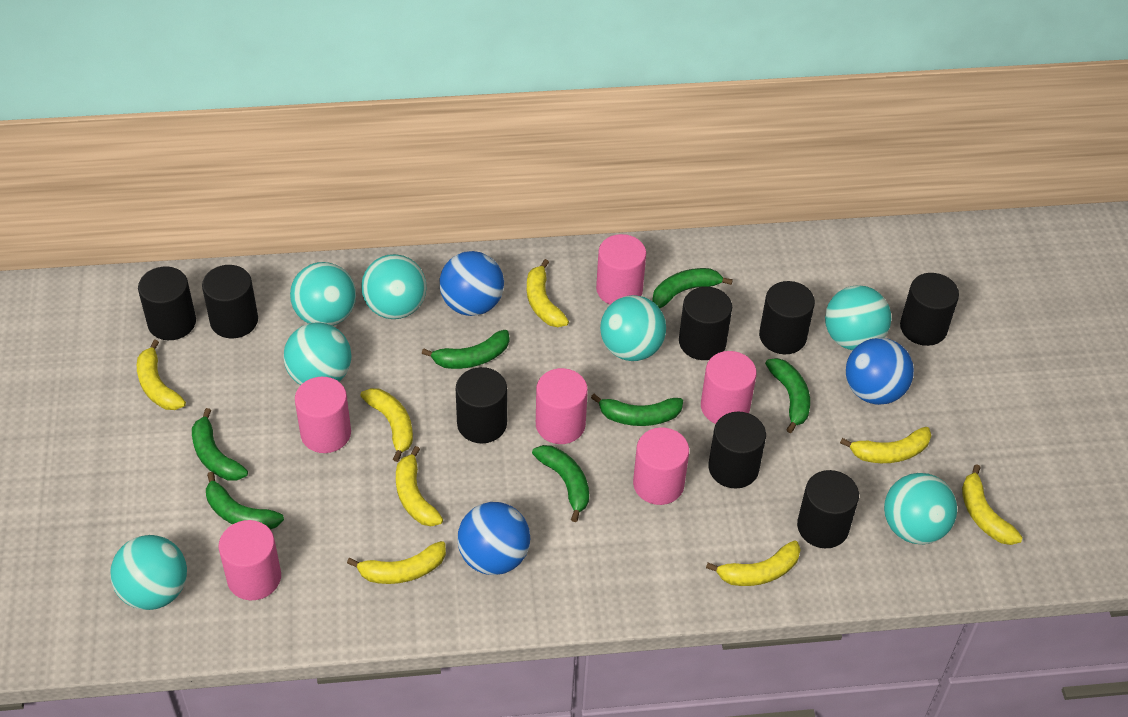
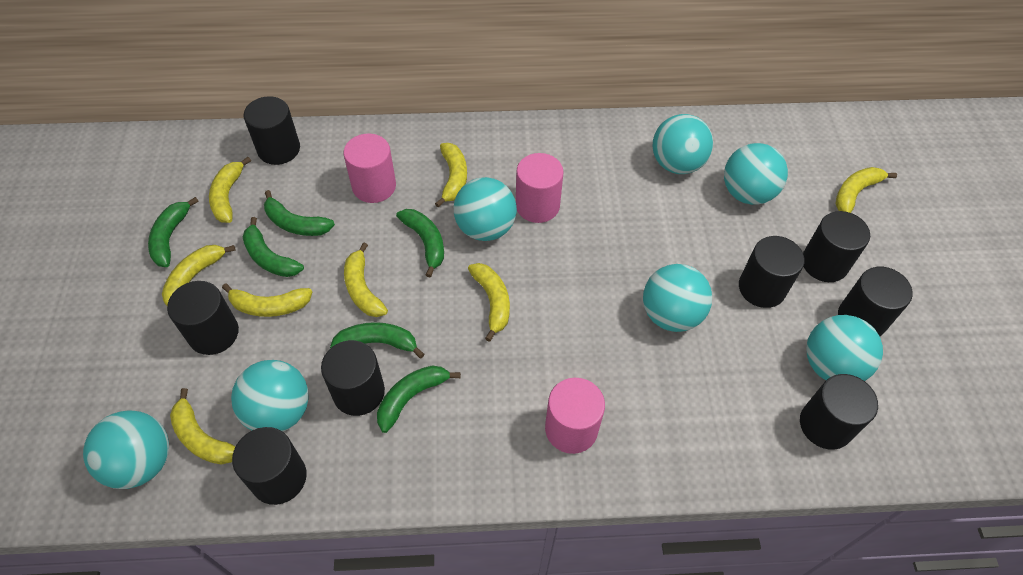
blue ball: [439,251,504,316] [457,502,530,575] [846,338,914,405] = 3 -> none = 0
green banana: [192,408,248,481] [206,472,284,530] [422,330,509,369] [532,445,589,522] [591,394,683,426] [652,268,733,308] [765,358,810,433] = 7 -> [148,197,199,267] [243,217,304,277] [264,190,335,236] [330,322,424,358] [377,366,461,433] [396,209,444,277] = 6
pink cylinder: [219,520,281,600] [295,377,351,453] [536,368,588,444] [596,234,646,305] [633,427,689,505] [701,351,757,424] = 6 -> [344,133,396,203] [516,153,564,223] [545,378,605,454] = 3

